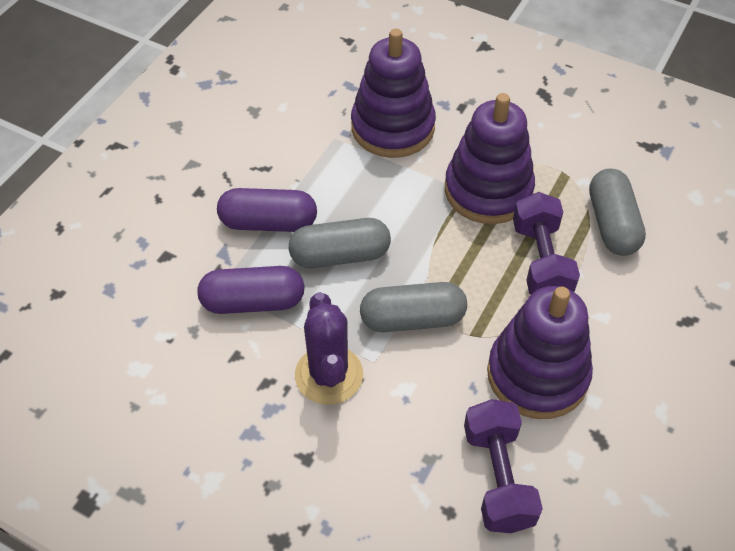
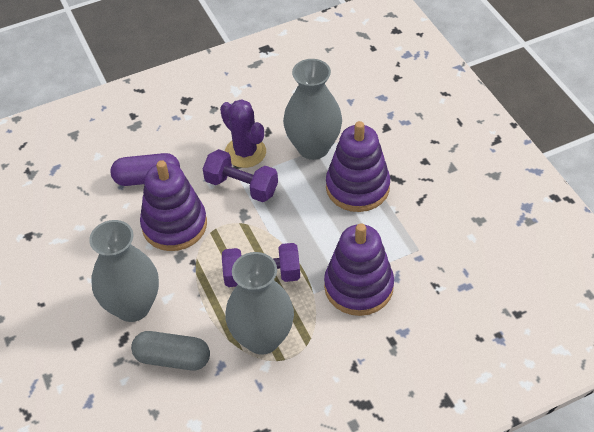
grey capsule: [289,218,391,268] [360,282,467,332] [589,169,646,256] = 3 -> [131,331,210,371] = 1
grey vase: none = 0 -> [89,220,159,322] [225,252,294,355] [283,59,342,160] = 3
purple capsule: [197,266,305,314] [217,188,317,232] = 2 -> [111,153,180,186] = 1

